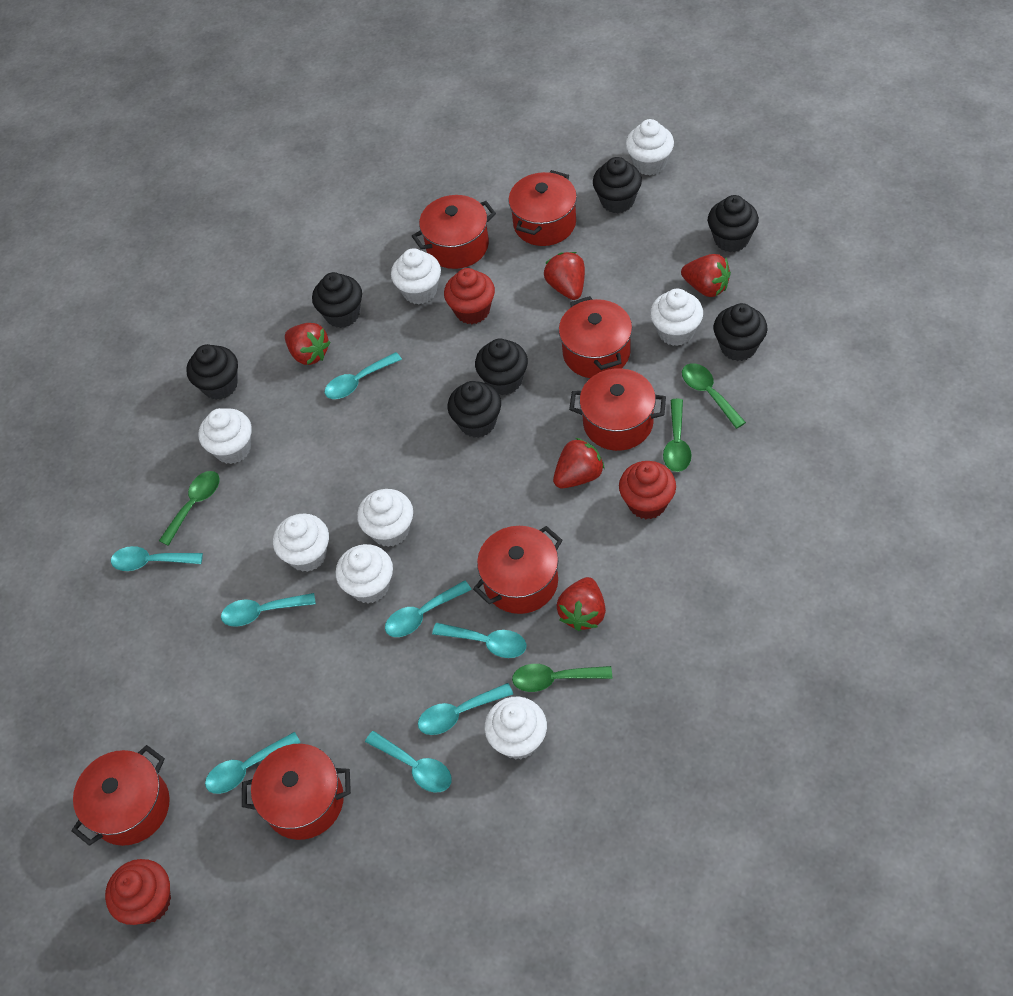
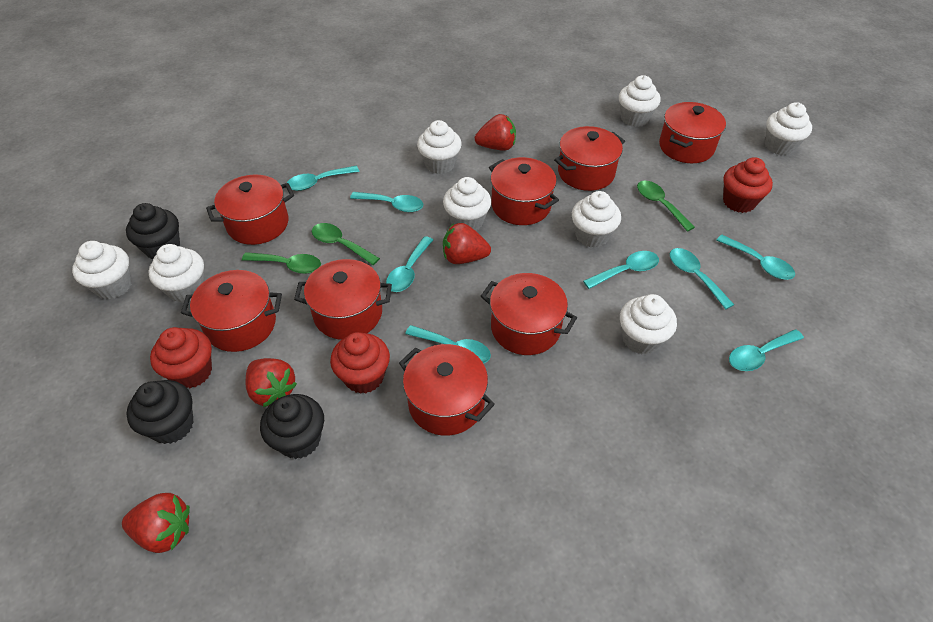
black cupcake: [186,344,238,400] [312,272,362,328] [448,381,501,438] [475,338,528,395] [593,157,642,213] [708,195,759,252] [714,303,767,361] = 7 -> [126,203,180,259] [126,380,194,444] [260,394,324,459] = 3
green spoon: [159,471,219,546] [512,664,612,692] [663,399,692,472] [682,363,746,429] = 4 -> [242,252,321,274] [312,223,380,265] [637,181,695,232] = 3
red pot: [71,745,170,846] [242,744,351,840] [412,195,496,269] [473,526,563,614] [508,170,577,246] [559,296,632,378] [569,368,666,451] = 7 -> [181,270,282,352] [206,175,294,245] [294,259,392,340] [399,344,495,436] [481,273,577,355] [489,157,559,225] [554,126,625,191] [659,102,726,163] = 8
red strawberry: [285,323,331,365] [544,252,585,300] [553,438,605,488] [556,577,606,631] [681,254,731,297] = 5 -> [122,493,190,553] [246,358,297,407] [443,223,491,264] [475,114,516,151] = 4

